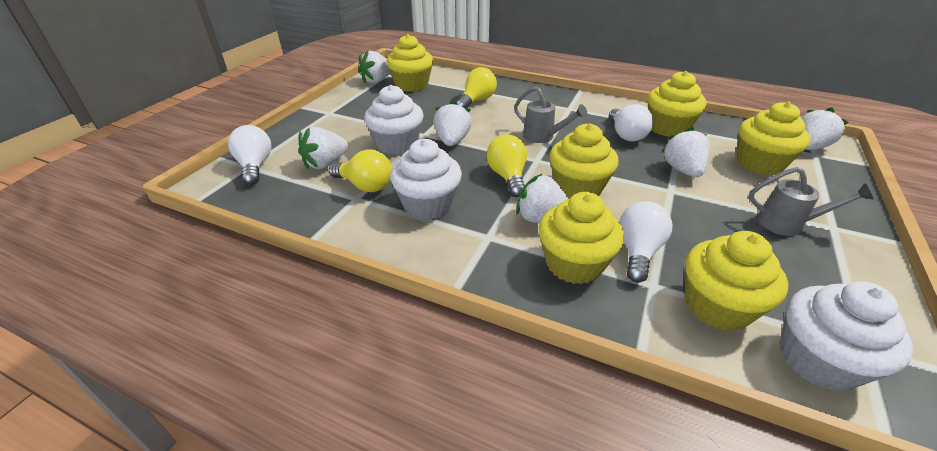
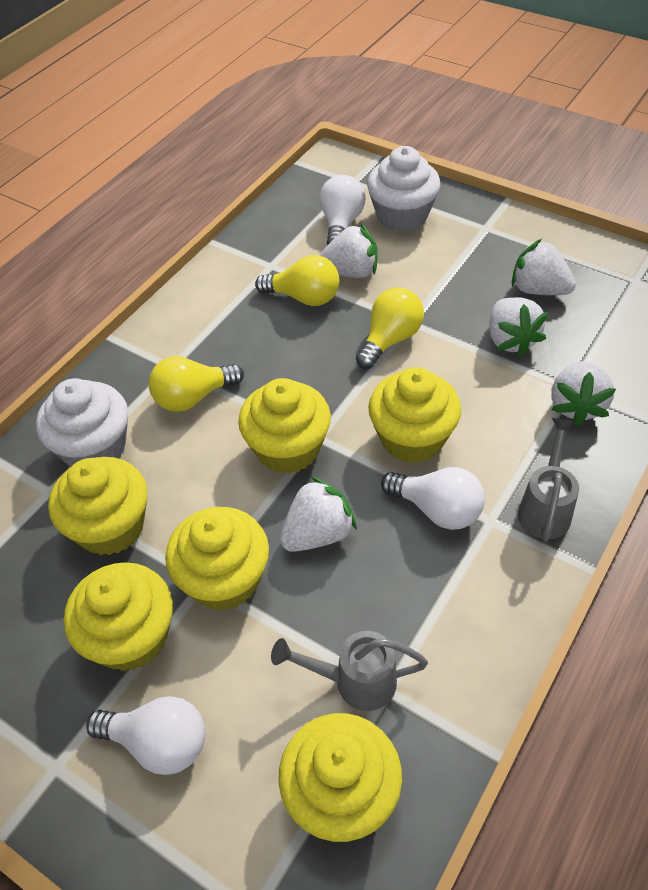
white cupcake: [364,85,423,155] [390,139,462,220] [780,281,914,391] = 3 -> [36,378,128,467] [367,146,440,232] = 2
white strawberry: [298,127,348,170] [358,50,390,84] [433,100,472,146] [516,173,568,223] [661,127,710,177] [802,107,849,150] = 6 -> [280,476,357,552] [319,224,378,278] [489,297,548,357] [512,239,576,295] [551,361,616,426] = 5

